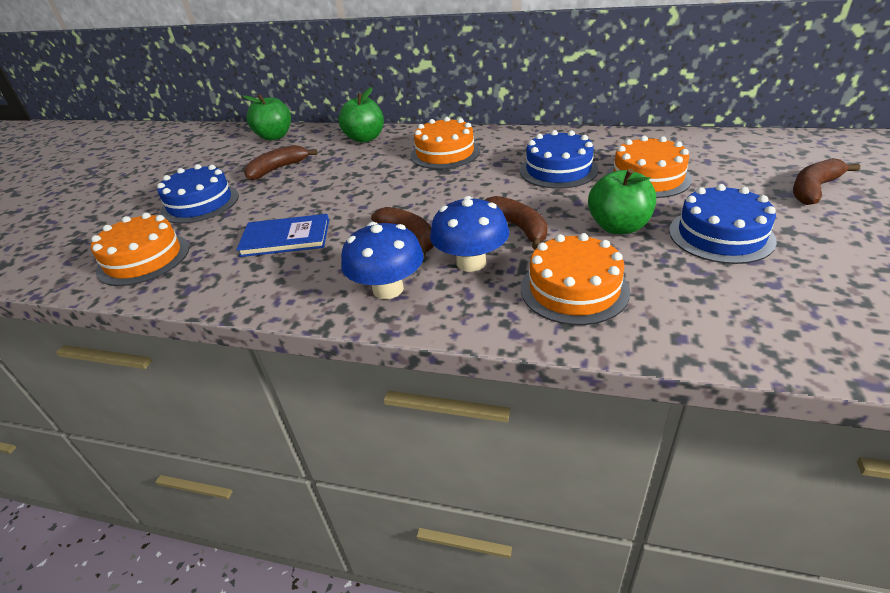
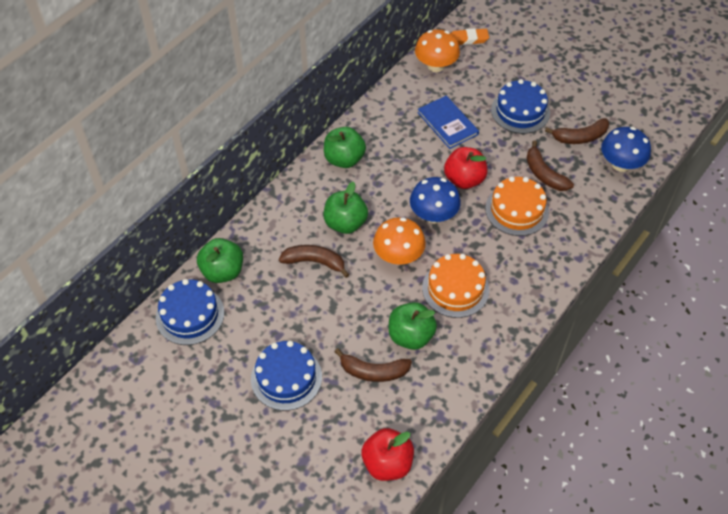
green apple: [243,94,291,141] [338,87,384,143] [588,169,656,234] = 3 -> [197,238,243,283] [324,127,366,168] [324,182,368,234] [389,302,437,350] = 4
orange cake: [91,213,189,286] [411,117,480,169] [521,233,630,325] [606,136,692,198] = 4 -> [422,254,489,318] [485,177,549,236] = 2
orange eraser: none = 0 -> [451,28,489,45] = 1
orange mushroom: none = 0 -> [373,217,426,265] [415,29,460,72] = 2
red apple: none = 0 -> [361,428,414,481] [444,147,488,189] = 2

